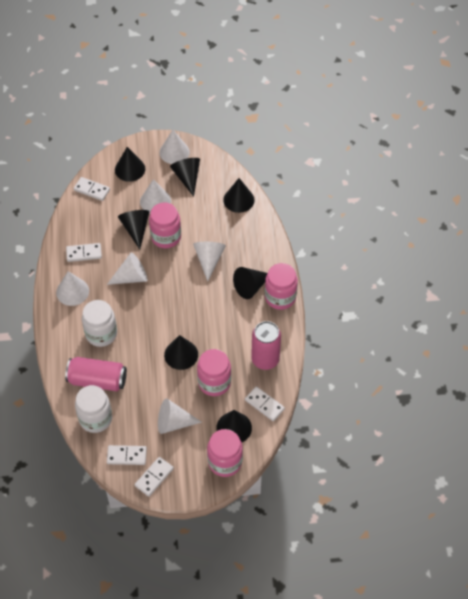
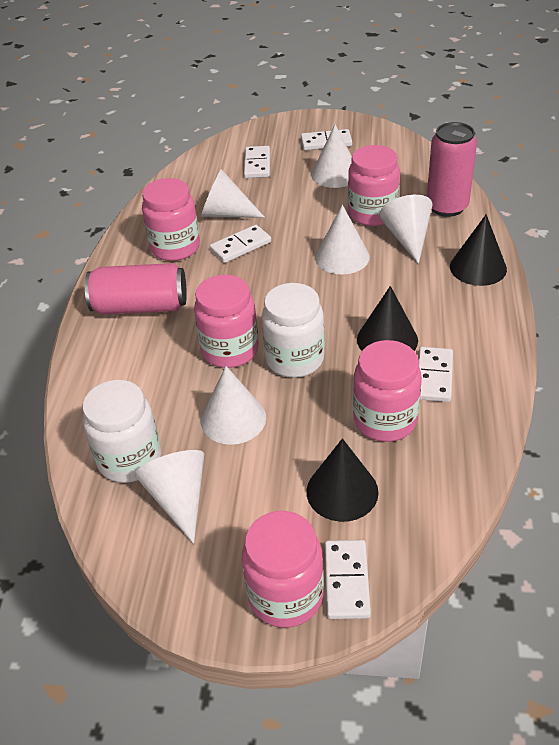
black cone: [115,147,145,182] [118,210,149,249] [164,335,198,370] [170,158,200,197] [216,410,252,442] [223,178,255,213] [233,267,268,299] = 7 -> [307,438,379,522] [357,286,418,351] [450,214,507,286] = 3
pink jar: [149,202,181,248] [197,349,231,396] [207,429,243,477] [265,263,298,310] = 4 -> [142,178,200,261] [194,275,259,368] [242,511,324,628] [348,145,400,226] [353,340,422,442] = 5

